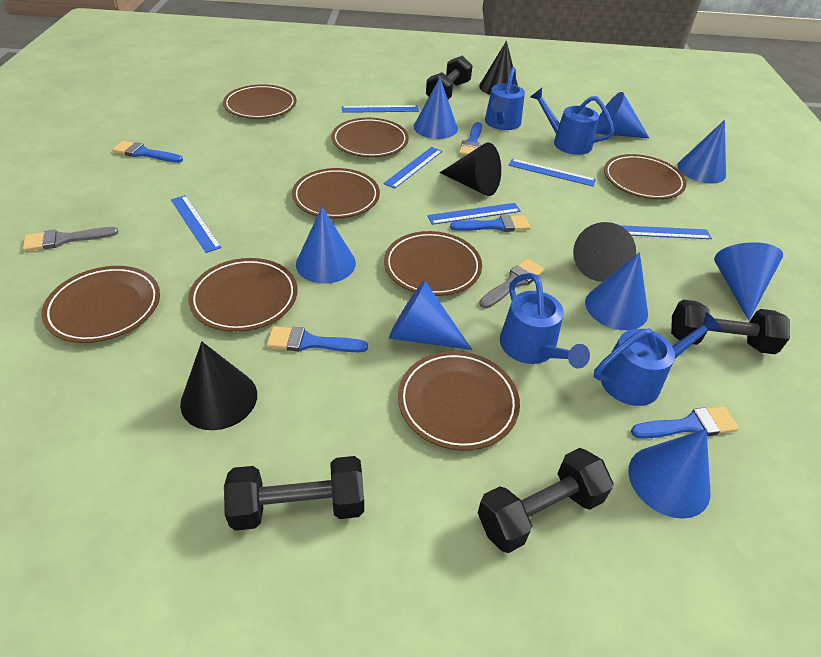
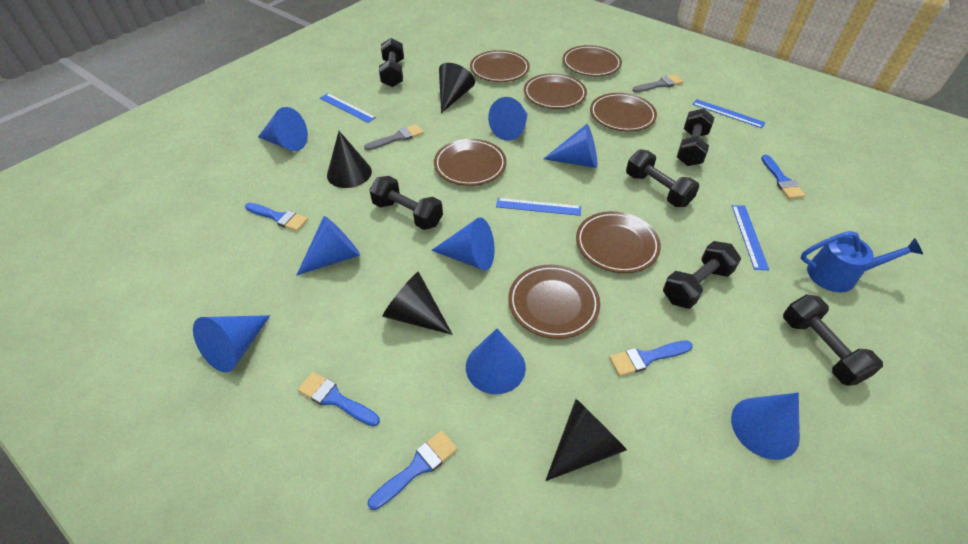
black dumbbell: [224,456,364,531] [426,55,473,100] [478,448,614,553] [671,300,790,354] = 4 -> [369,176,443,230] [379,38,404,87] [626,149,700,207] [663,241,741,309] [677,108,714,166] [783,294,883,386] = 6
blue ruler: [171,195,222,253] [342,105,419,113] [383,147,442,189] [427,203,521,225] [508,159,596,187] [620,225,712,239] = 6 -> [320,93,376,123] [496,198,581,216] [692,99,766,128] [732,205,769,270] = 4
blue watering can: [485,67,525,130] [500,273,590,369] [530,88,614,155] [594,312,723,406] = 4 -> [801,231,923,292] = 1
brown plate: [41,266,160,343] [188,258,297,332] [223,84,297,119] [292,168,380,219] [332,118,409,157] [384,231,482,296] [398,351,520,451] [604,154,687,199] = 8 -> [434,139,507,186] [470,50,530,82] [508,264,600,339] [524,73,587,109] [563,45,622,76] [576,211,661,273] [590,93,657,132] = 7

